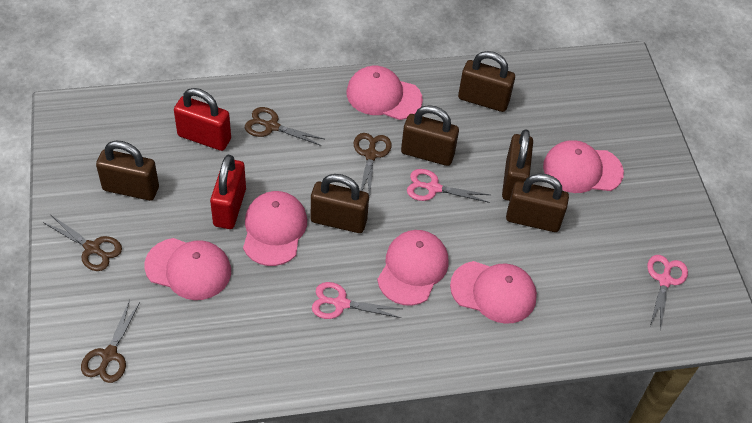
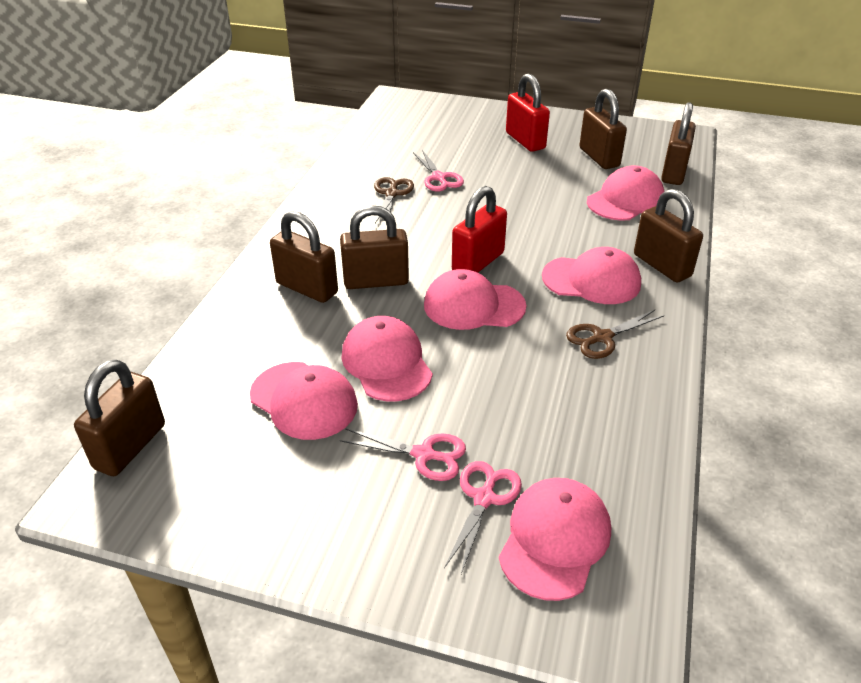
brown scissors: [43,215,122,271] [81,300,140,383] [245,107,324,146] [354,133,392,200] = 4 -> [374,177,414,223] [566,310,664,359] = 2

